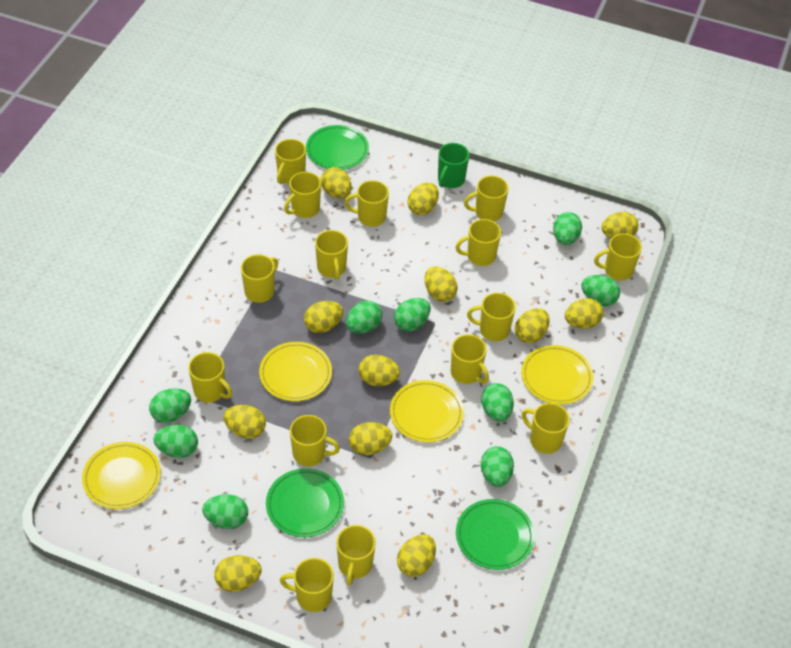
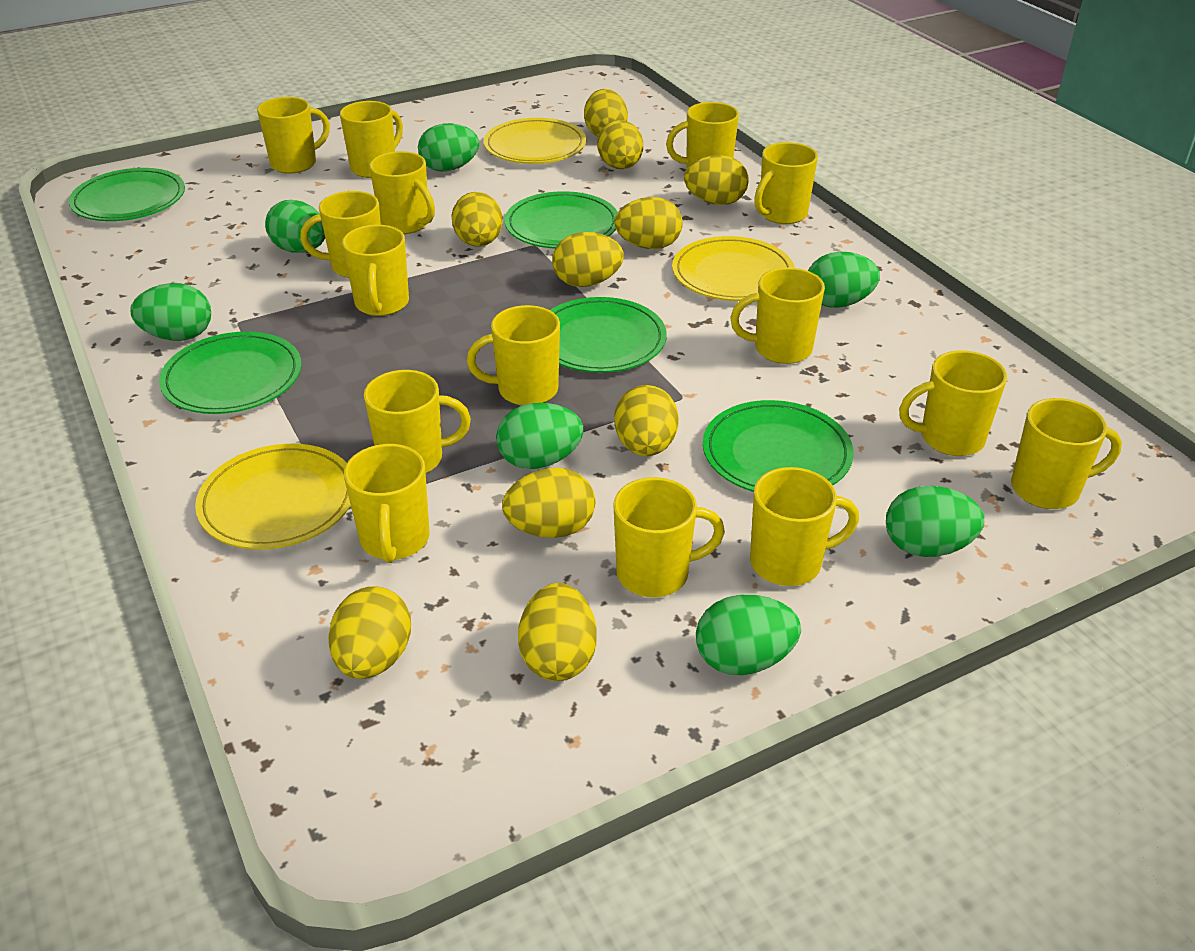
green egg: [149,388,191,423] [154,425,198,458] [202,494,248,529] [346,301,382,333] [394,298,431,332] [481,383,514,422] [481,446,514,487] [553,212,582,245] [581,275,620,306] = 9 -> [131,283,211,341] [265,200,325,253] [418,123,479,171] [496,403,583,469] [696,595,801,675] [808,252,880,308] [886,486,984,557] = 7
green mug: [438,143,469,188] = 1 -> none = 0
green plate: [266,468,344,537] [306,125,369,170] [456,499,535,570] = 3 -> [69,168,185,221] [159,331,302,414] [504,191,618,249] [550,297,667,373] [703,400,854,492] = 5
yellow egg: [214,555,262,592] [223,405,266,439] [304,301,343,333] [321,167,352,198] [349,422,392,455] [359,355,400,386] [397,534,436,577] [408,182,439,215] [425,266,458,302] [515,308,550,343] [565,298,603,329] [601,212,638,238] = 12 -> [328,586,411,679] [451,192,503,247] [502,468,595,538] [518,583,597,681] [552,232,624,287] [584,89,628,137] [597,120,643,169] [614,197,683,249] [615,385,679,456] [684,155,749,205] = 10
yellow plate: [82,442,161,509] [259,342,332,401] [390,380,464,442] [521,345,593,404] = 4 -> [195,444,351,549] [484,118,587,164] [672,236,795,301] = 3

